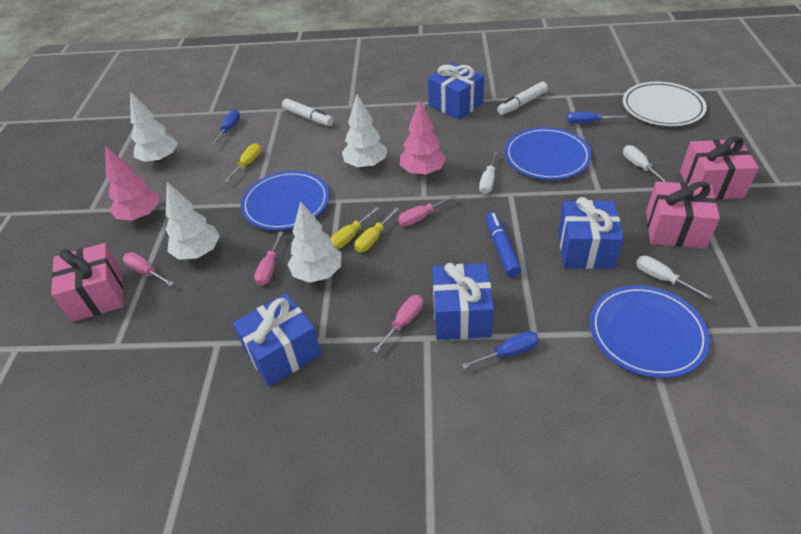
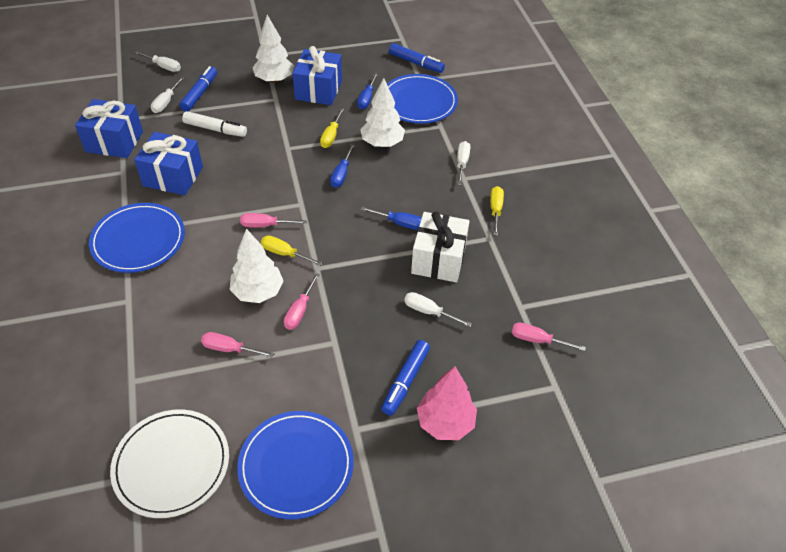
blue gift: [233,293,322,386] [428,62,484,120] [432,263,494,340] [558,197,624,269] = 4 -> [75,99,143,158] [134,132,203,195] [293,46,342,105] = 3
blue marker: [486,213,521,277] = 1 -> [179,66,217,112] [381,340,430,416] [389,43,445,73] = 3
pink gift: [51,243,124,322] [646,181,720,249] [680,136,759,200] = 3 -> none = 0
pink tree: [105,146,159,220] [400,100,446,175] = 2 -> [417,366,477,440] = 1
white gift: none = 0 -> [411,211,470,283] = 1
white marker: [282,99,334,126] [497,82,548,115] = 2 -> [182,111,247,137] = 1
white screwdriver: [479,152,498,194] [623,145,668,182] [636,256,712,300] = 3 -> [134,51,181,72] [151,77,184,113] [404,292,472,327] [457,141,470,185] = 4
white tree: [130,91,178,163] [166,182,220,260] [288,201,341,283] [342,94,387,168] = 4 -> [230,229,284,303] [252,15,294,83] [360,78,405,147] = 3

